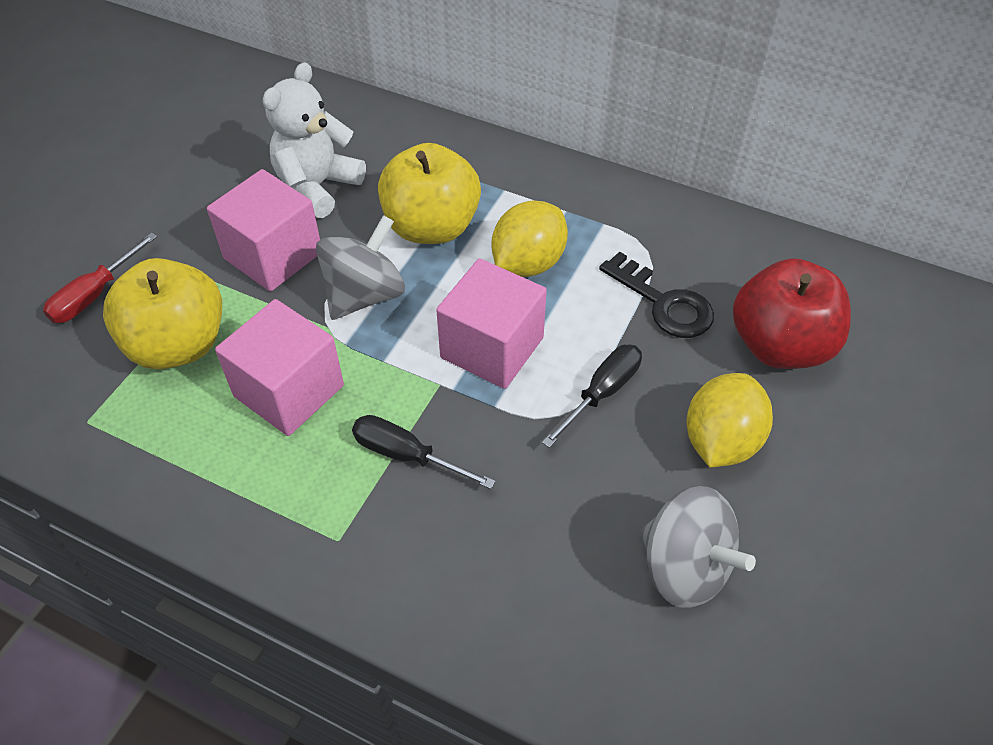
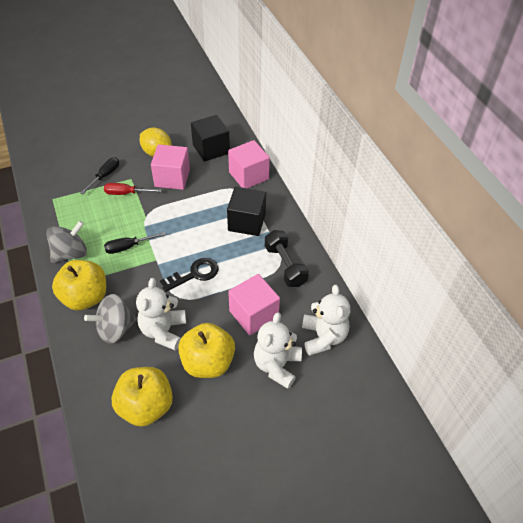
black cube: none = 0 -> [191,115,230,162] [227,187,266,236] = 2
black dumbbell: none = 0 -> [265,230,309,287] = 1
red apple: [733,258,851,369] = 1 -> none = 0
white teddy bear: [263,62,366,218] = 1 -> [136,278,186,351] [254,312,302,389] [302,285,350,356] = 3
yellow apple: [103,258,222,369] [378,143,481,244] = 2 -> [52,260,106,311] [111,367,173,427] [178,323,235,378] = 3
yellow lemon: [492,200,568,277] [687,373,773,467] = 2 -> [140,128,172,157] = 1

